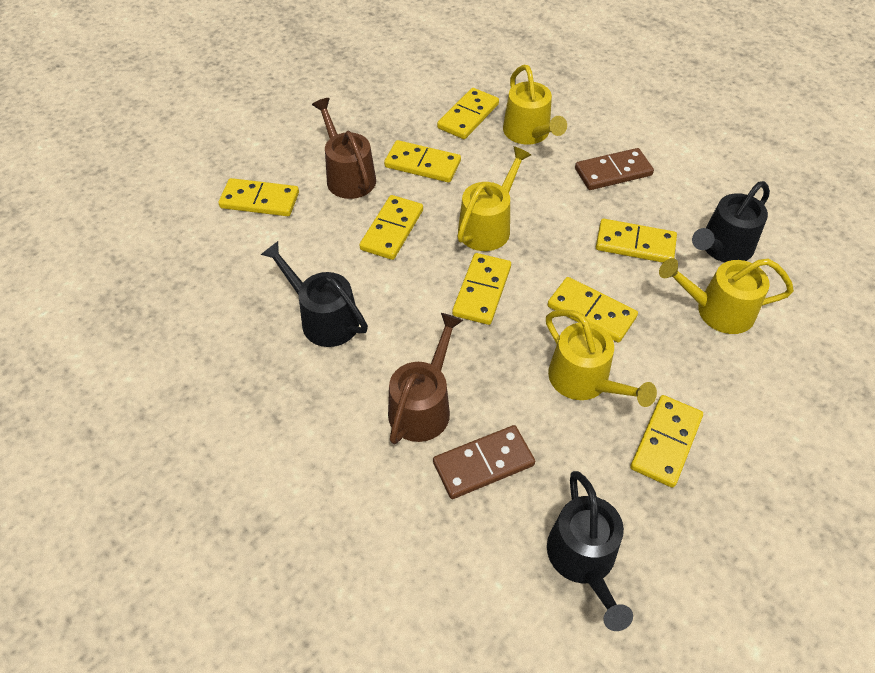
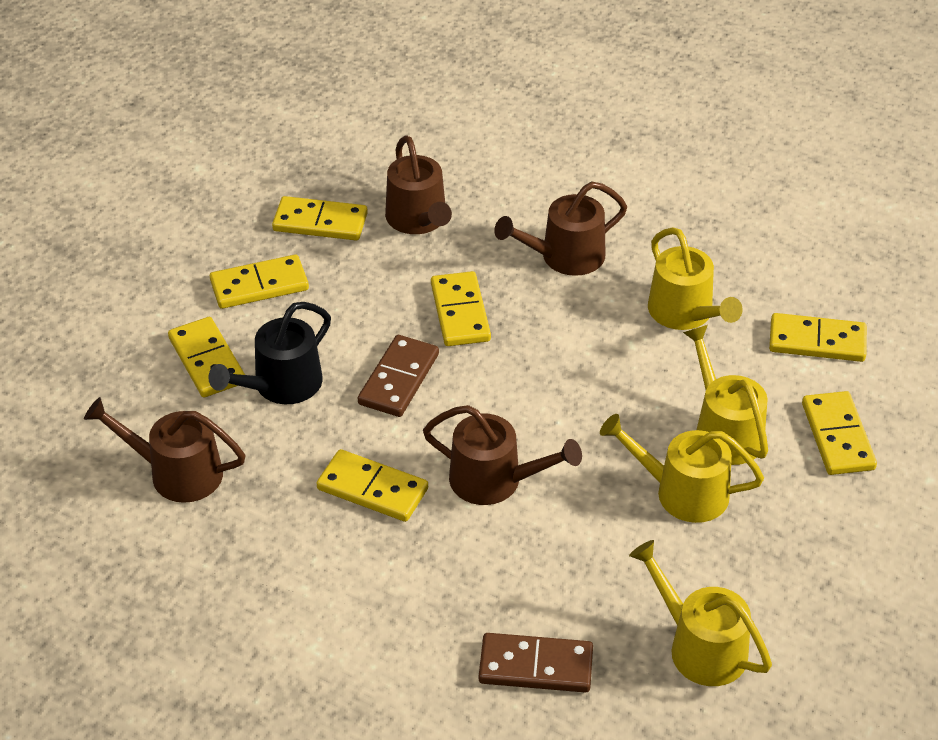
black watering can: [261,241,368,347] [547,471,633,631] [692,181,770,262] = 3 -> [208,302,331,404] = 1
brown watering can: [312,98,376,199] [388,313,463,444] = 2 -> [84,397,246,503] [385,135,452,234] [423,405,582,505] [494,182,627,276] = 4
yellow domino: [218,178,299,216] [359,195,423,260] [384,140,461,183] [437,88,499,139] [452,253,511,325] [548,277,638,343] [596,219,677,263] [630,395,703,488] = 8 -> [168,317,245,397] [210,254,309,309] [272,196,368,240] [317,449,428,522] [431,271,491,346] [769,313,867,362] [802,391,877,475] = 7

